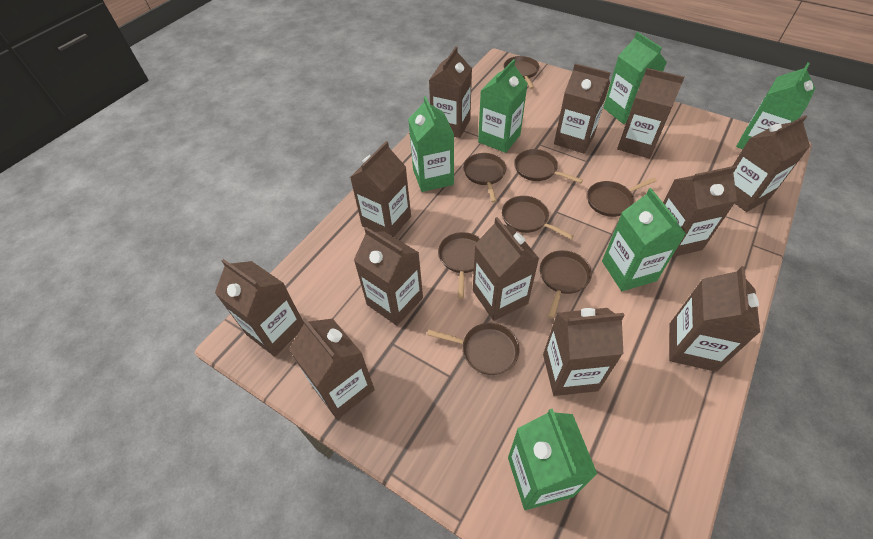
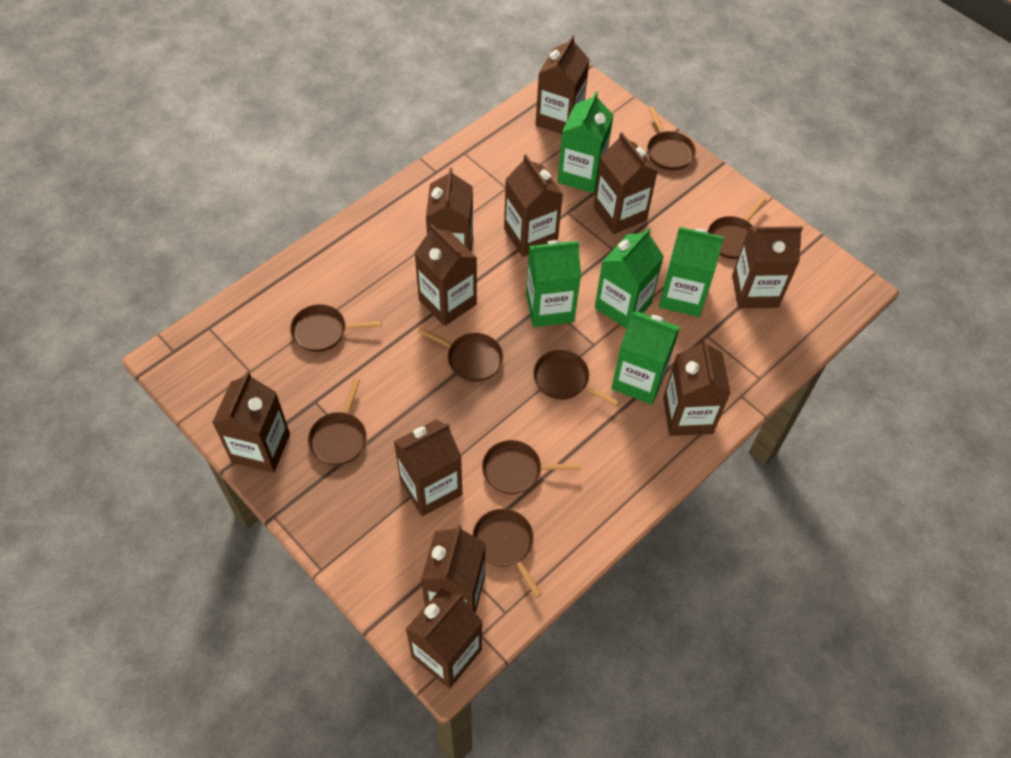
brown carton: [215,259,304,357] [289,317,375,419] [350,141,411,237] [354,227,423,326] [429,46,472,138] [473,217,539,321] [543,308,625,396] [554,63,611,153] [617,68,685,159] [663,166,737,257] [669,266,760,372] [733,115,810,212] = 12 -> [212,372,290,473] [394,419,462,516] [406,588,483,689] [414,224,477,326] [421,525,486,613] [426,168,473,252] [504,154,563,257] [535,35,590,134] [593,132,658,234] [663,338,731,436] [732,226,803,308] = 11
green carton: [408,96,454,192] [478,59,528,153] [508,409,597,510] [602,188,686,291] [603,32,667,124] [736,62,816,149] = 6 -> [526,240,581,327] [557,91,614,193] [595,228,664,329] [611,311,680,404] [659,227,724,317] = 5

